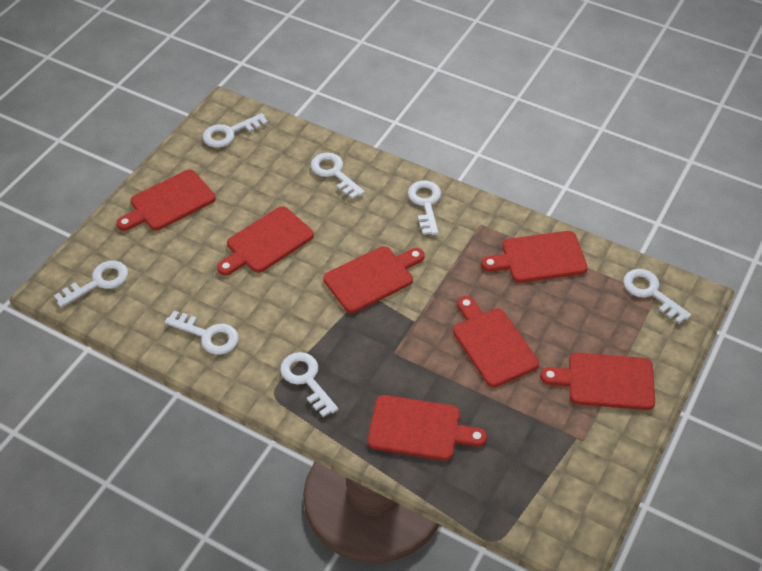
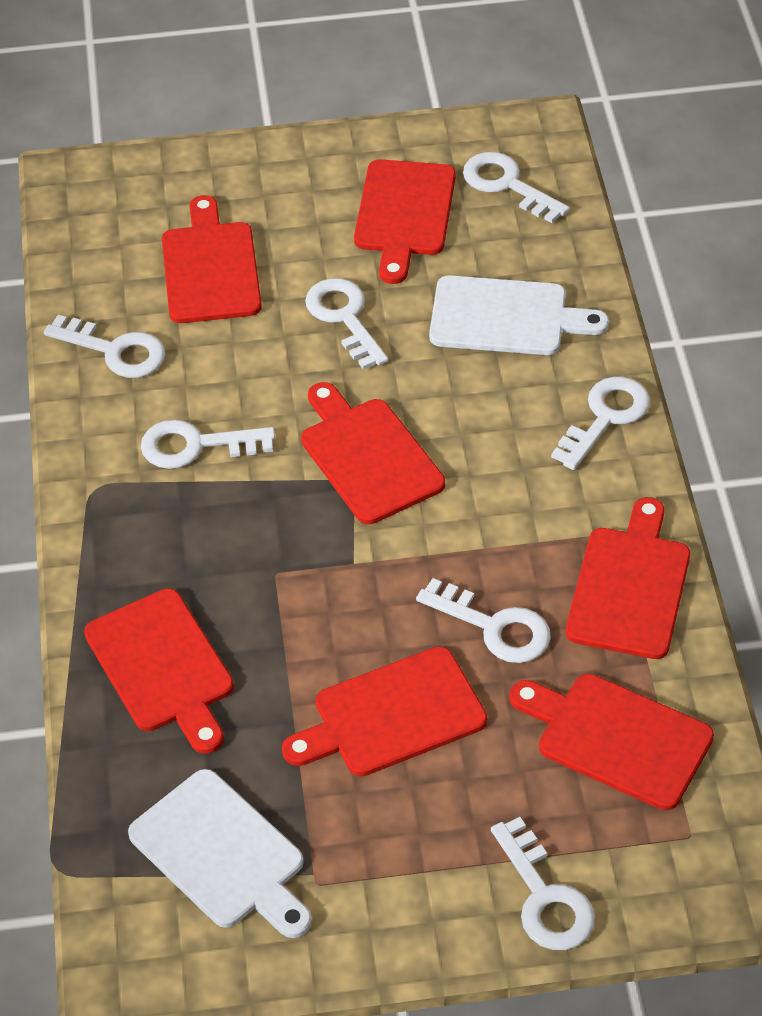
white cutting board: none = 0 -> [128,769,312,938] [429,275,609,355] = 2

